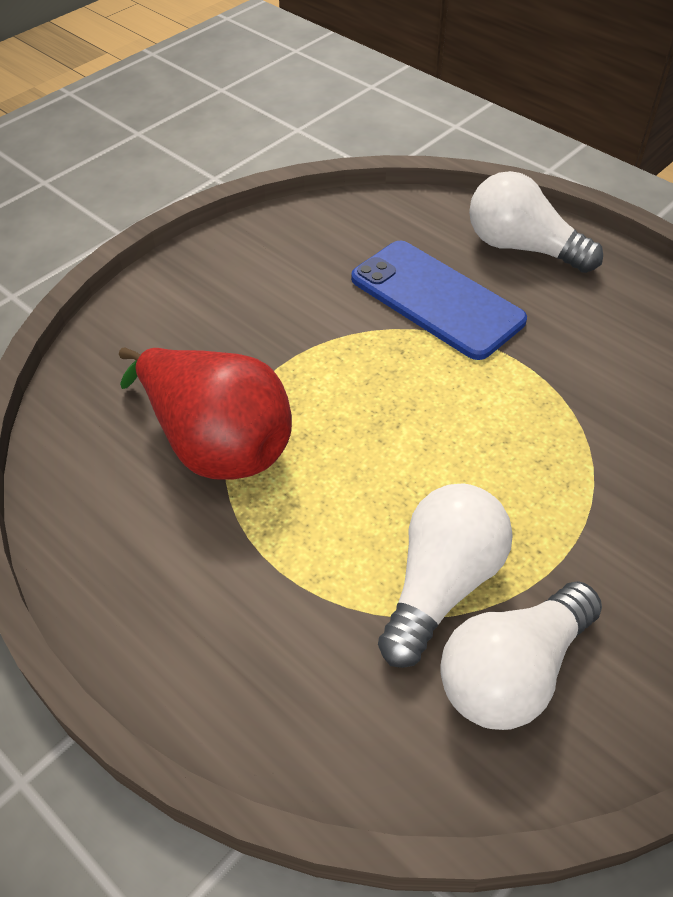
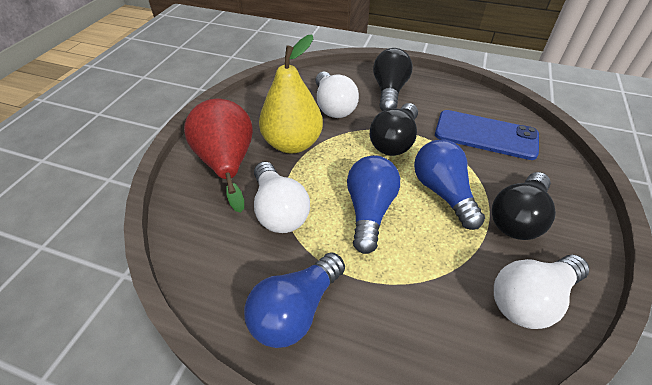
black light bulb: none = 0 -> [370,103,418,156] [373,48,412,111] [492,172,556,240] = 3
blue light bulb: none = 0 -> [244,252,345,348] [347,155,400,254] [414,140,485,230] = 3
yellow pear: none = 0 -> [259,34,323,153] = 1

